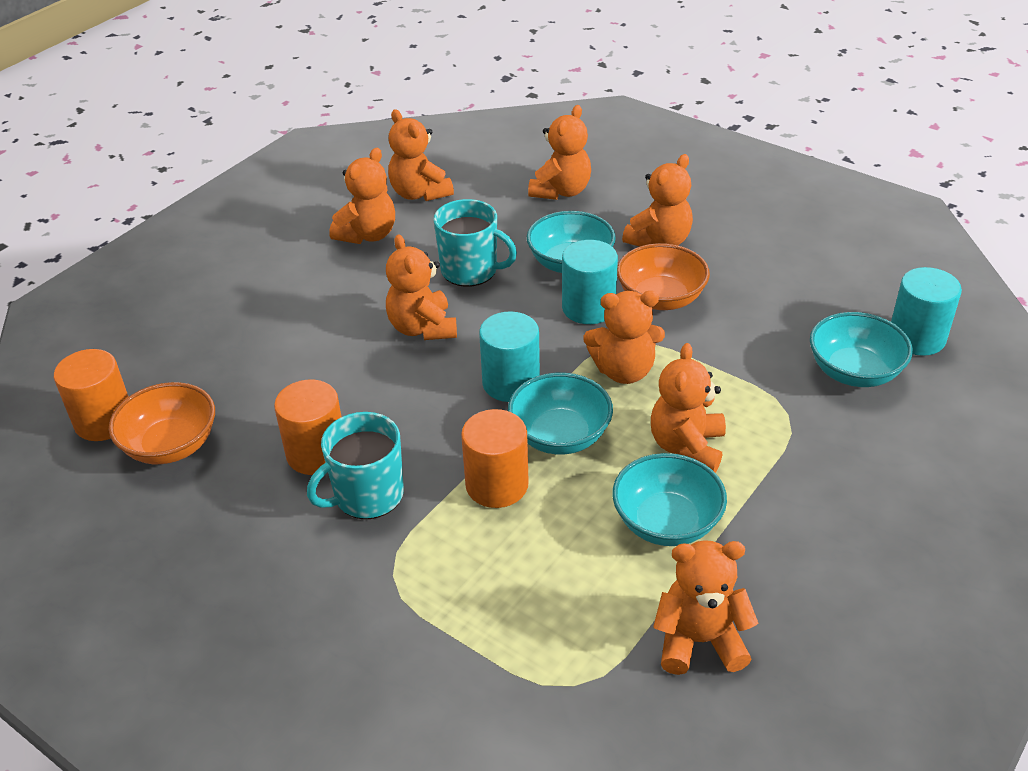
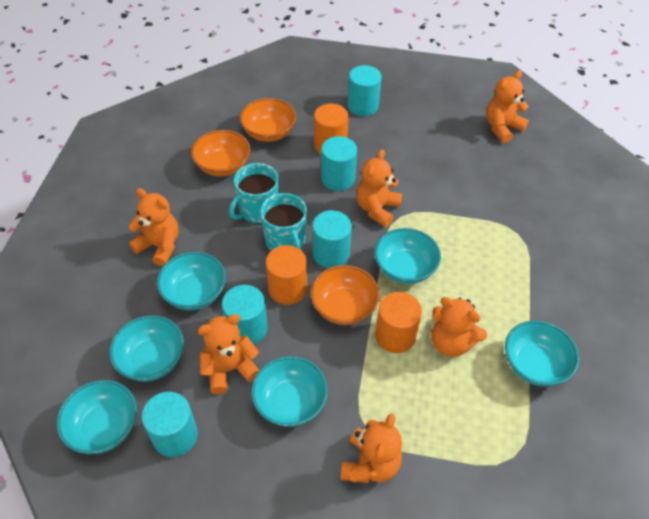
orange bowl: [109,382,215,464] [617,243,710,310] = 2 -> [191,130,250,177] [240,98,296,142] [310,265,380,325] = 3
orange teddy bear: [329,148,395,244] [386,235,457,340] [388,109,454,201] [528,105,591,200] [583,291,665,384] [622,154,693,247] [651,343,726,473] [653,540,758,675] = 8 -> [128,188,179,266] [198,314,259,394] [341,414,402,483] [357,149,402,227] [432,297,487,357] [486,70,529,143] = 6
turquoise bowl: [508,373,613,455] [527,211,616,273] [612,453,727,546] [810,312,913,387] = 4 -> [57,380,137,454] [109,315,184,382] [157,252,226,310] [251,356,328,427] [374,228,441,284] [505,320,579,387] = 6
turquoise cylinder: [479,311,540,402] [562,240,618,324] [891,267,962,356] = 3 -> [142,392,198,457] [222,285,268,344] [312,210,352,268] [321,136,357,191] [347,65,382,116] = 5

